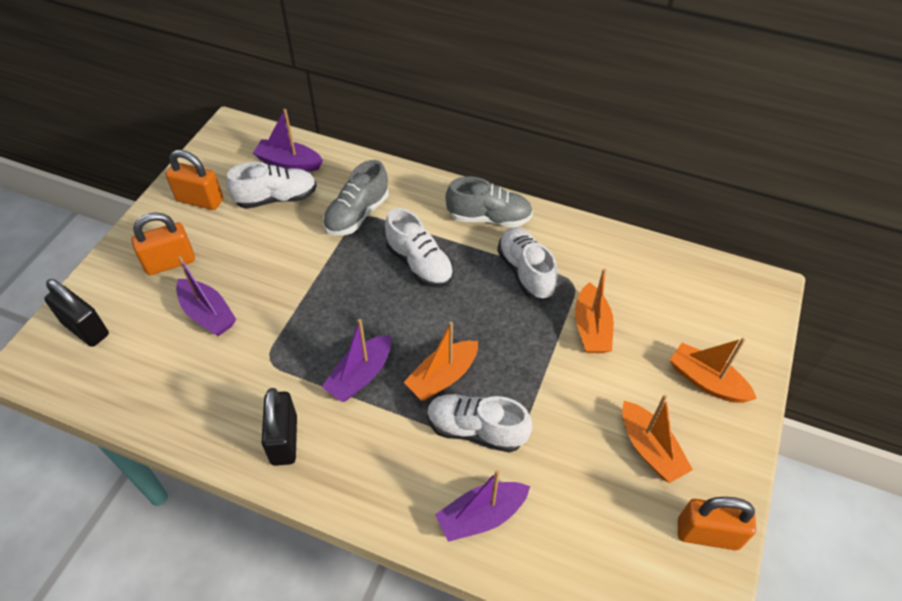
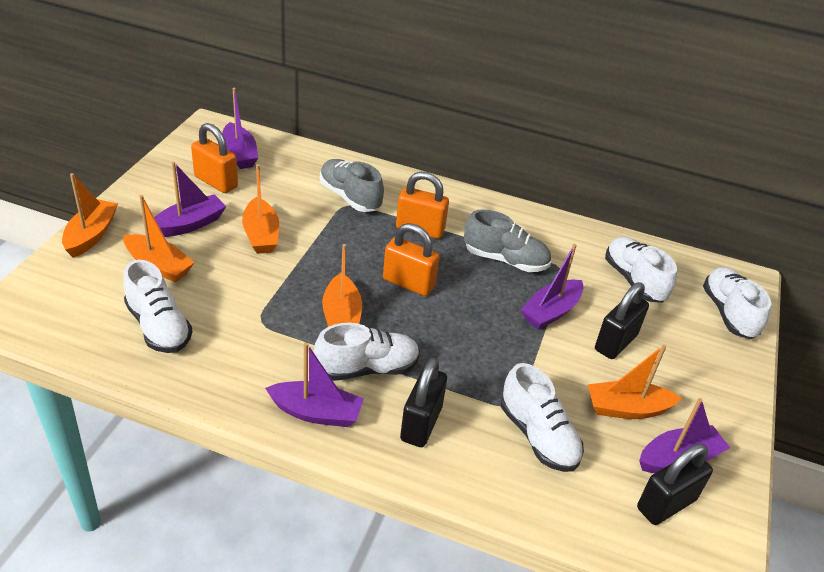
black padlock: [44,279,109,347] [262,388,297,466] = 2 -> [400,358,447,447] [595,282,649,359] [637,444,713,525] = 3
orange boat: [403,322,478,401] [575,268,614,353] [622,395,693,483] [670,338,757,403] = 4 -> [62,173,118,258] [123,195,195,283] [242,164,279,254] [322,244,362,327] [588,345,682,419] = 5
purple boat: [176,256,236,336] [253,109,323,172] [322,319,391,402] [435,470,530,542] = 4 -> [154,162,226,237] [222,88,258,169] [265,342,364,427] [520,244,584,330] [639,398,730,473] = 5
white shoe: [226,162,317,209] [385,208,454,288] [427,394,532,453] [497,227,558,299] = 4 -> [123,260,193,353] [314,323,420,381] [501,363,584,472] [605,237,677,303] [703,267,771,339] = 5

